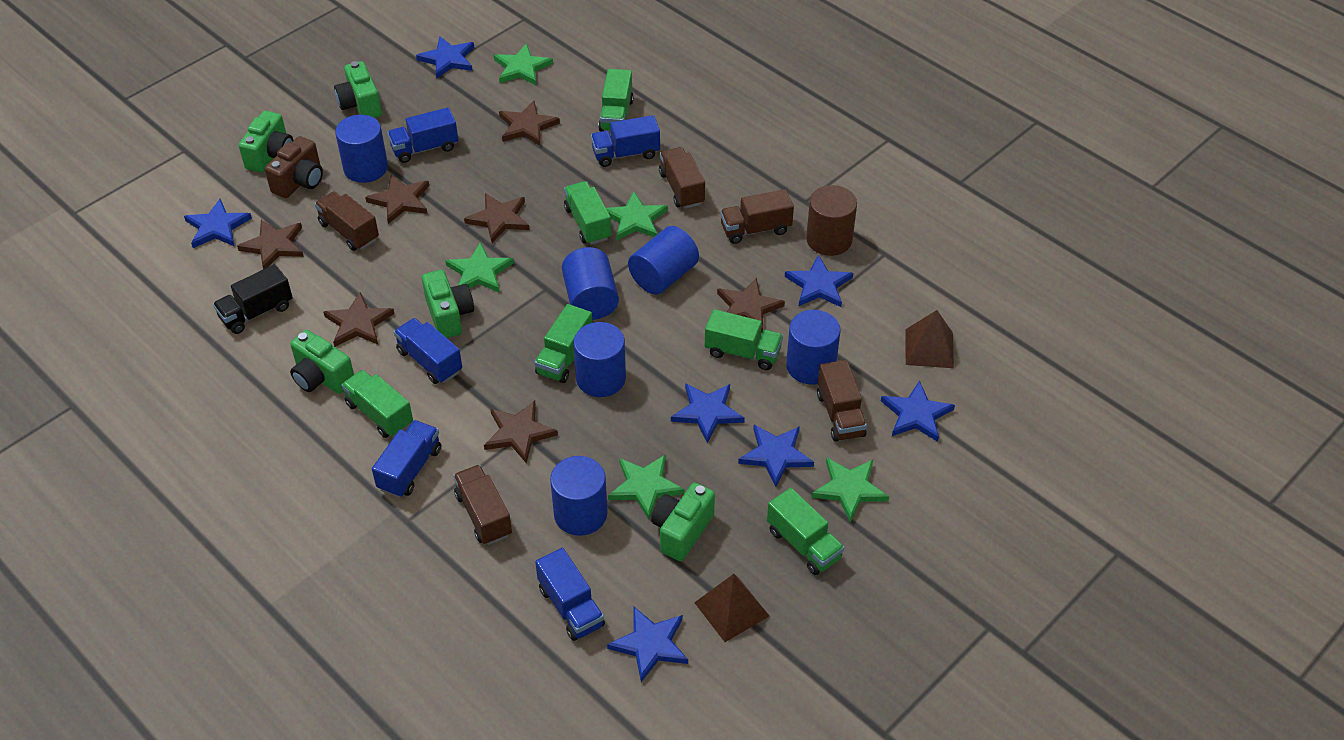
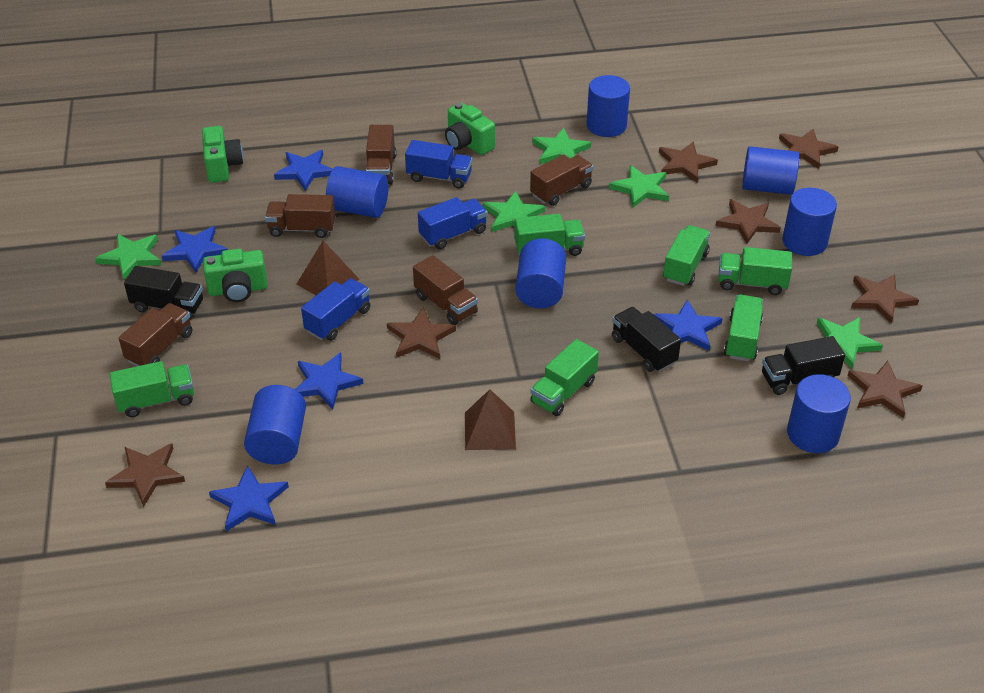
black truck: [213,264,293,334] = 1 -> [124,266,203,319] [612,307,681,372] [762,336,845,395] = 3
blue cylinder: [335,115,388,183] [550,456,608,536] [562,247,619,320] [573,322,626,397] [628,226,699,295] [786,310,841,385] = 6 -> [244,385,306,465] [326,166,388,218] [515,238,566,309] [586,75,630,137] [742,146,799,195] [782,188,837,256] [787,374,851,453] = 7
blue star: [184,199,252,248] [416,36,474,78] [607,606,688,682] [671,383,745,443] [738,425,814,487] [785,255,853,307] [881,380,955,442] = 7 -> [162,226,228,273] [209,465,289,531] [274,150,333,191] [295,353,363,409] [653,299,723,351] = 5
blue truck: [372,420,441,498] [387,107,458,163] [394,318,462,384] [535,548,605,641] [591,115,660,167] = 5 -> [301,278,370,341] [405,140,472,189] [418,197,487,249] = 3
brown camera: [265,136,323,198] = 1 -> none = 0
brown cylinder: [806,185,857,256] = 1 -> none = 0
green camera: [239,111,294,173] [290,330,354,394] [334,61,382,118] [422,270,474,338] [651,483,715,561] = 5 -> [202,126,243,183] [203,249,268,302] [445,102,495,155] = 3

